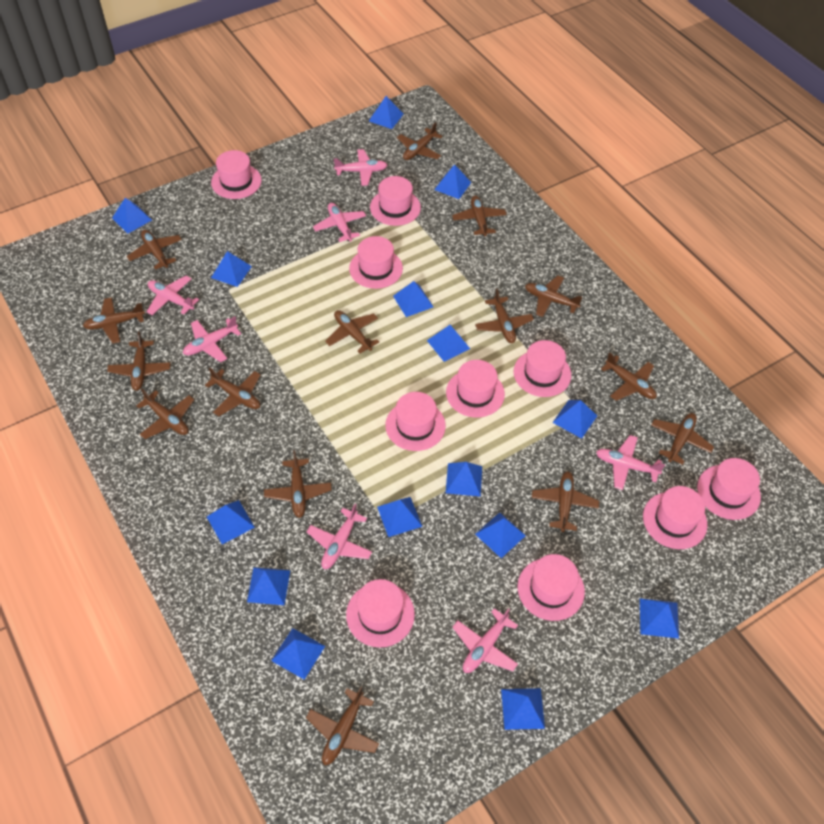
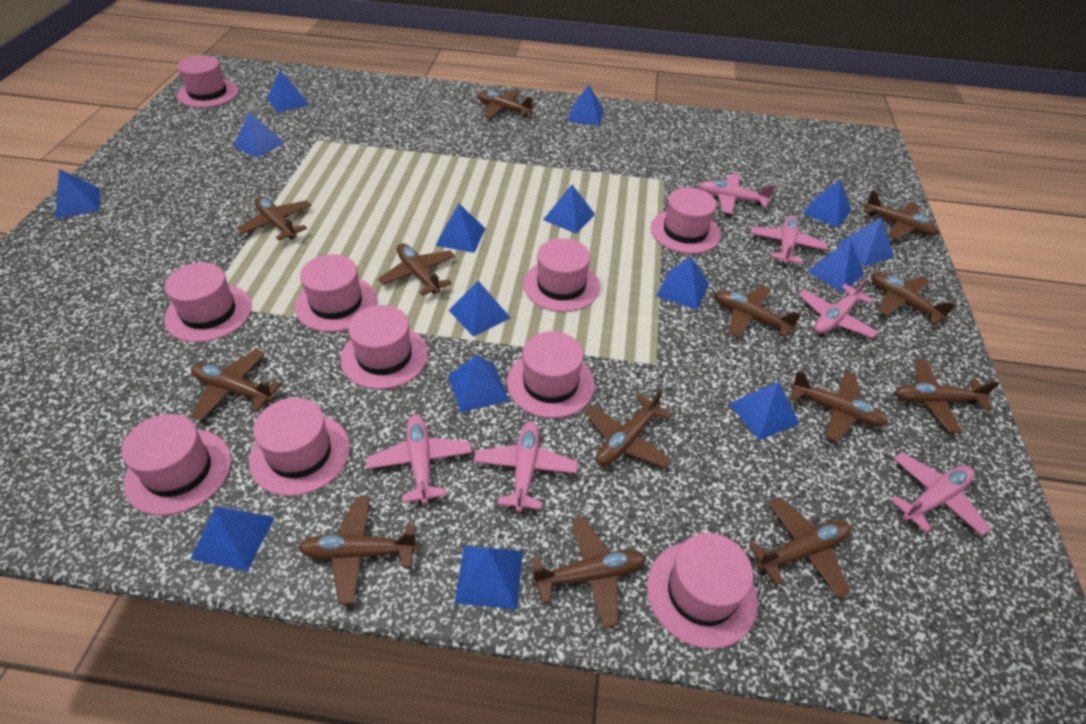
brown plane: [83,297,145,344] [107,331,171,391] [127,230,182,270] [136,389,194,439] [205,368,261,416] [264,450,332,518] [306,687,379,765] [325,310,379,354] [397,122,443,160] [452,196,507,236] [475,289,534,343] [525,275,582,317] [532,471,599,532] [601,352,657,401] [651,413,714,465] = 15 -> [191,349,281,421] [236,196,312,241] [299,497,418,604] [378,243,455,296] [478,90,536,118] [531,517,646,628] [585,389,672,468] [714,286,801,338] [749,498,851,598] [790,371,888,442] [864,191,939,240] [871,272,956,324] [894,360,999,433] = 13
pink plane: [147,276,199,315] [183,316,241,362] [307,504,372,569] [313,203,366,242] [334,149,387,186] [452,608,518,673] [596,435,665,490] = 7 -> [366,415,472,504] [474,421,578,512] [699,173,775,214] [751,215,828,264] [798,277,878,338] [891,452,991,536] = 6

